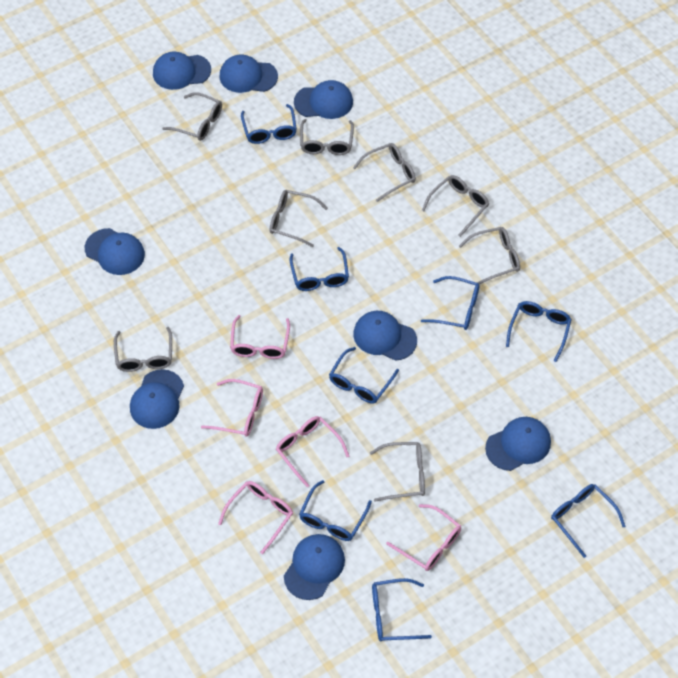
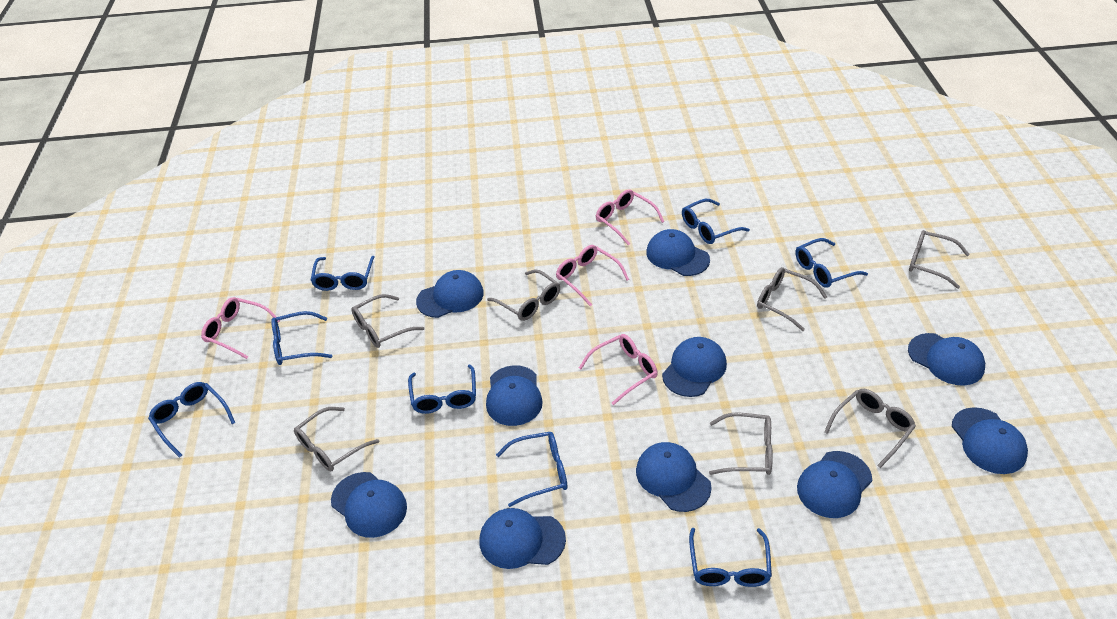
blue cap: [85,228,145,275] [130,369,184,429] [153,52,211,90] [220,55,278,93] [284,534,345,600] [294,80,353,119] [353,311,417,361] [485,417,551,471] = 8 -> [331,472,407,538] [416,270,484,318] [480,508,566,569] [486,365,543,426] [636,442,712,512] [646,229,710,276] [662,337,727,397] [797,451,872,518] [908,333,985,385] [952,407,1028,474] = 10
grey glasses: [114,327,172,372] [162,92,222,141] [270,190,328,247] [300,119,354,155] [353,143,416,202] [370,442,425,502] [422,175,489,237] [459,227,520,284] = 8 -> [294,407,379,471] [351,294,424,348] [487,269,560,321] [709,413,773,475] [757,267,827,331] [824,389,916,468] [909,230,970,289] = 7
pink glasses: [201,379,263,437] [218,481,293,554] [230,315,290,359] [276,416,349,487] [386,504,461,571] = 5 -> [201,297,280,359] [556,245,629,306] [579,334,658,405] [596,189,664,245] = 4

